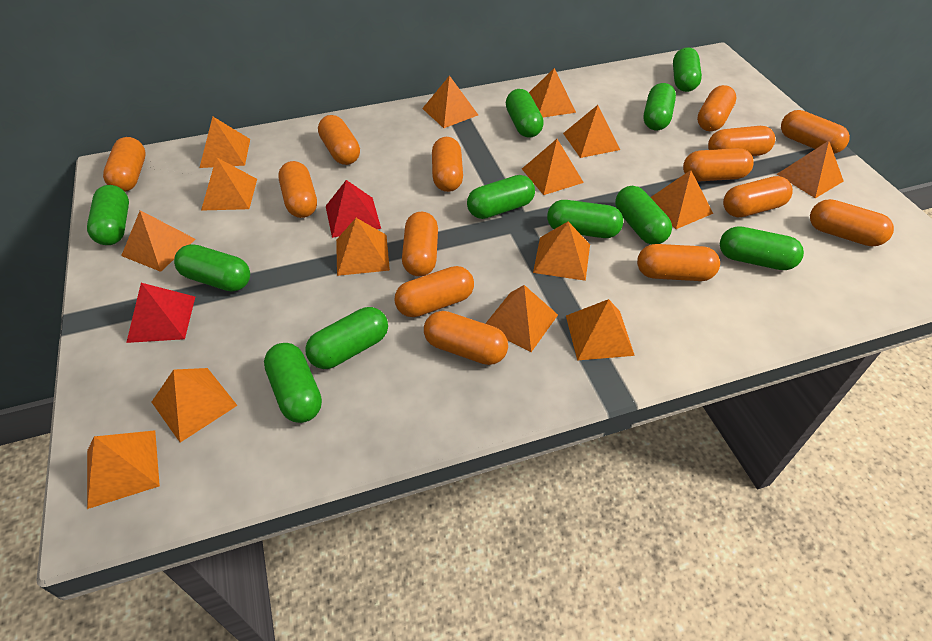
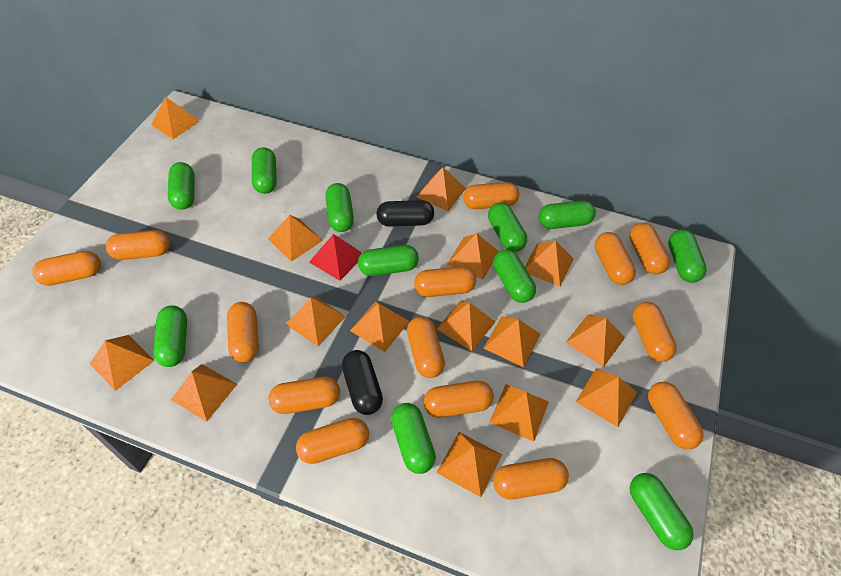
black capsule: none = 0 -> [342,350,383,415] [376,200,434,227] = 2
red pyramid: [126,283,195,343] [326,180,381,238] = 2 -> [309,234,362,281] = 1

